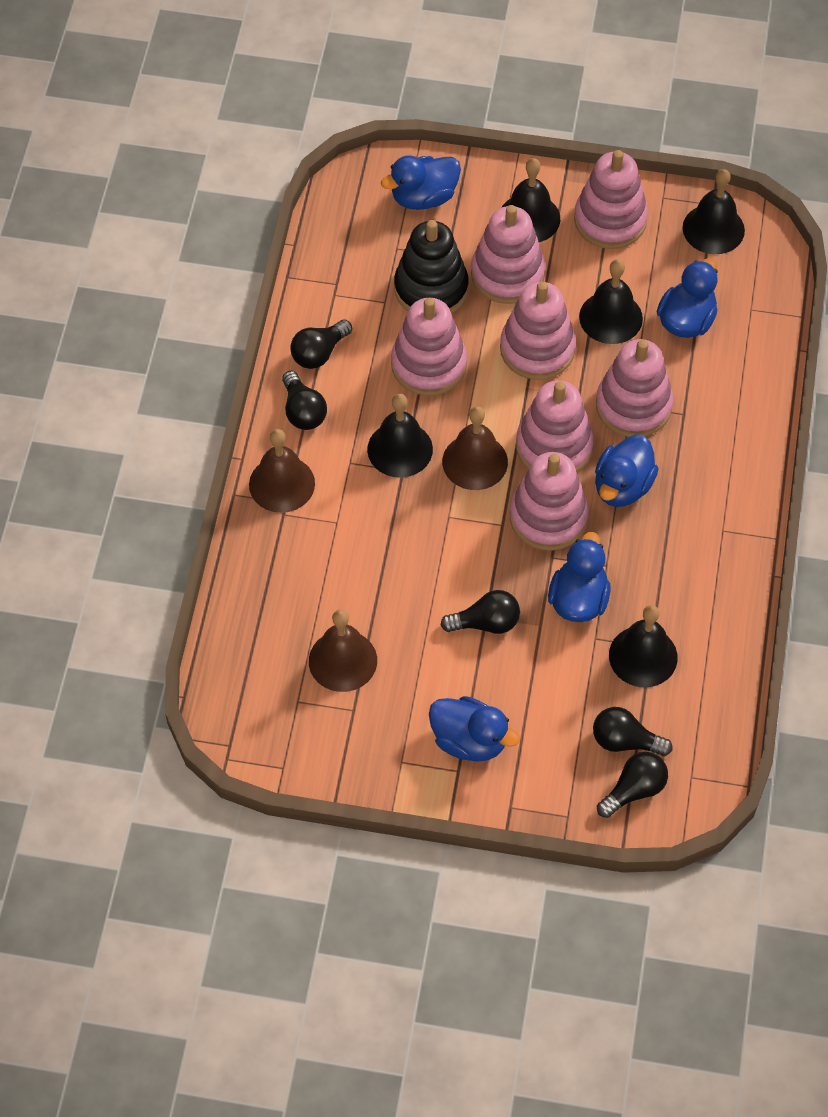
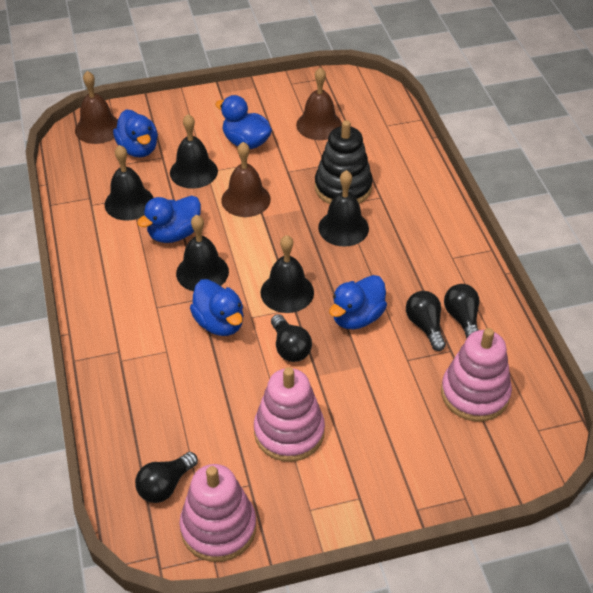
black light bulb: [282,371,327,430] [290,319,352,369] [441,590,520,634] [593,707,672,756] [597,752,668,818] = 5 -> [135,452,198,503] [271,314,312,362] [406,291,446,351] [444,284,480,338] = 4
pink stacking toy: [391,298,467,396] [471,205,545,304] [500,282,576,380] [510,452,589,551] [516,380,594,472] [574,150,648,249] [596,339,673,437] = 7 -> [179,464,256,562] [254,367,325,462] [441,328,512,422] = 3

